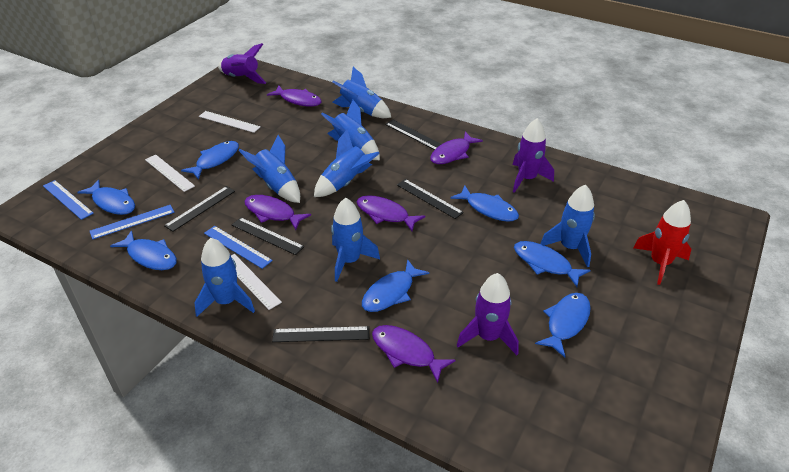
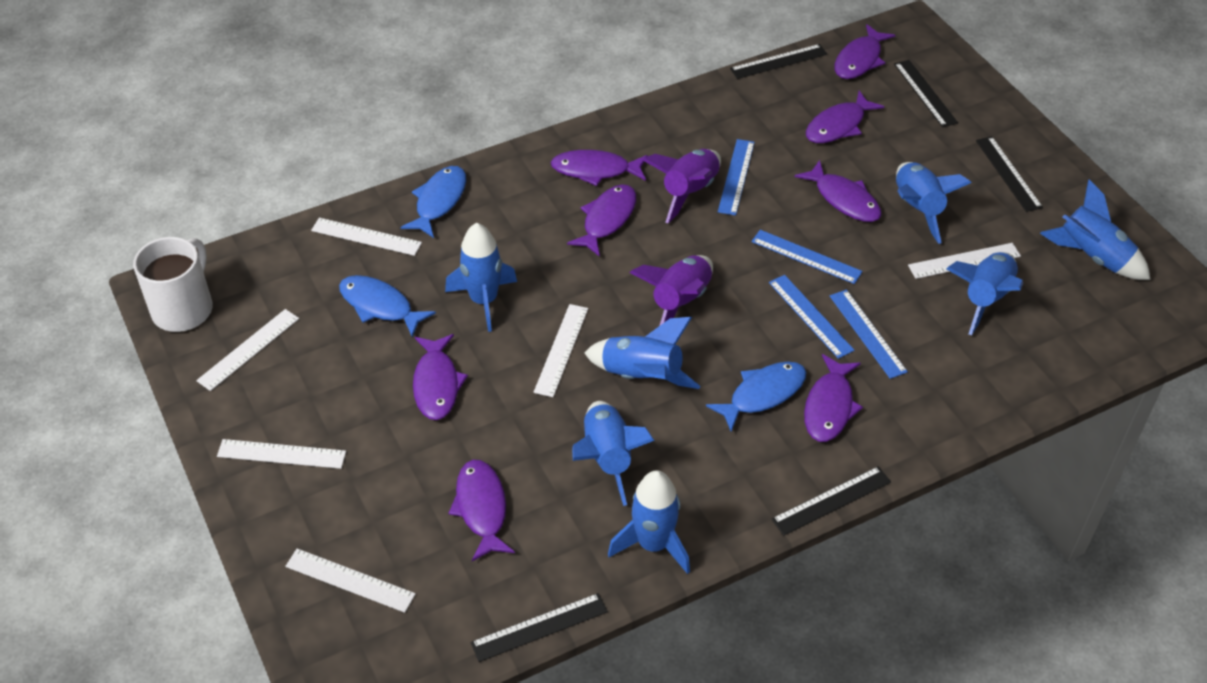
blue fish: [78,180,135,215] [110,230,177,270] [181,141,239,180] [362,259,429,312] [450,185,519,222] [514,241,591,287] [535,293,591,357] = 7 -> [339,275,436,337] [401,166,466,238] [706,361,806,432] = 3
blue ruler: [43,180,94,220] [90,205,174,239] [204,226,273,269] = 3 -> [718,139,755,216] [752,230,863,284] [769,275,855,359] [830,290,908,379] = 4
purple fish: [244,195,311,230] [267,86,322,106] [357,195,425,231] [372,325,456,383] [430,132,483,164] = 5 -> [413,334,468,420] [448,460,515,561] [550,150,648,186] [567,184,636,257] [795,160,881,222] [804,354,863,442] [806,91,884,143] [835,24,895,79] = 8
purple rocket: [218,43,266,84] [457,273,519,355] [513,118,554,193] = 3 -> [630,255,713,326] [642,149,721,223] = 2
red rocket: [633,200,691,285] = 1 -> none = 0
white mug: none = 0 -> [133,237,213,332] = 1
white ruler: [145,155,195,192] [199,111,261,133] [231,254,282,310] = 3 -> [196,309,299,391] [217,439,346,469] [285,549,416,613] [311,218,422,256] [534,304,588,397] [908,243,1021,279] = 6

